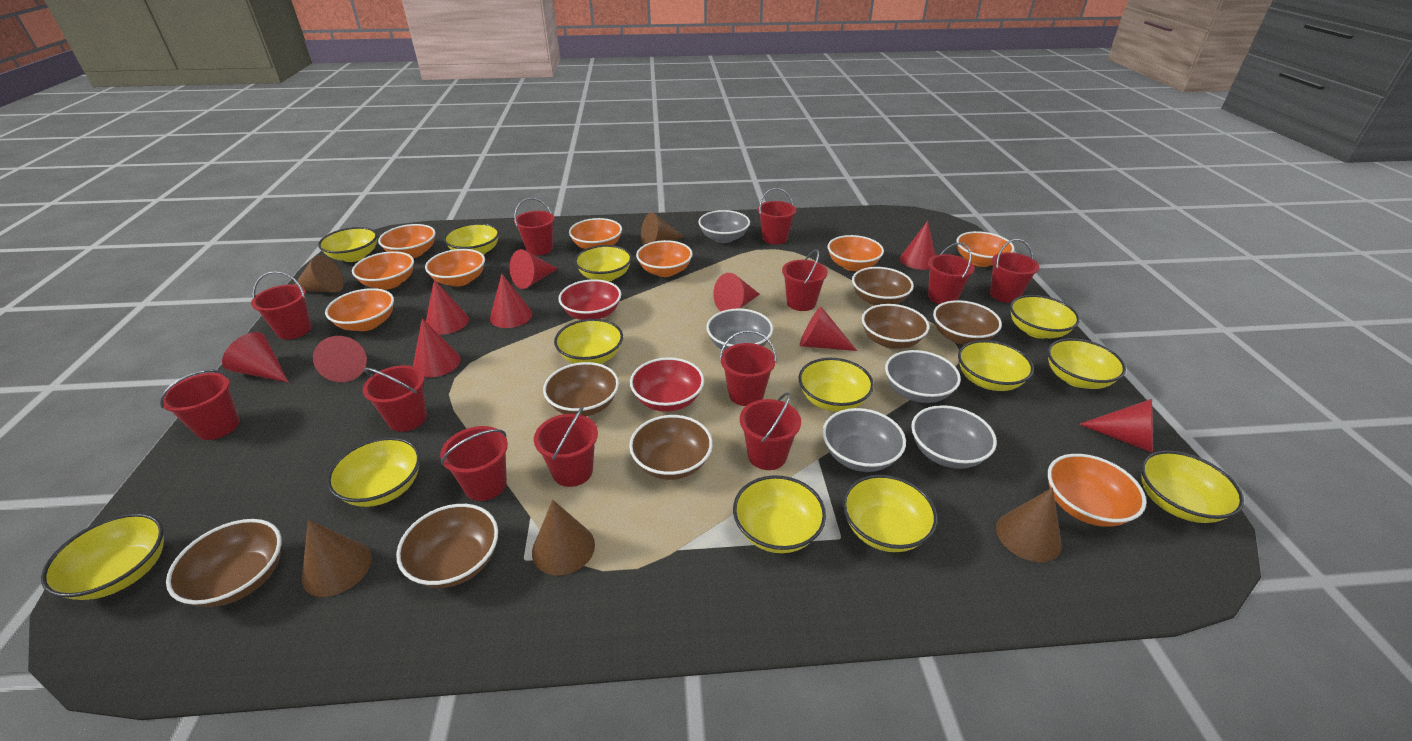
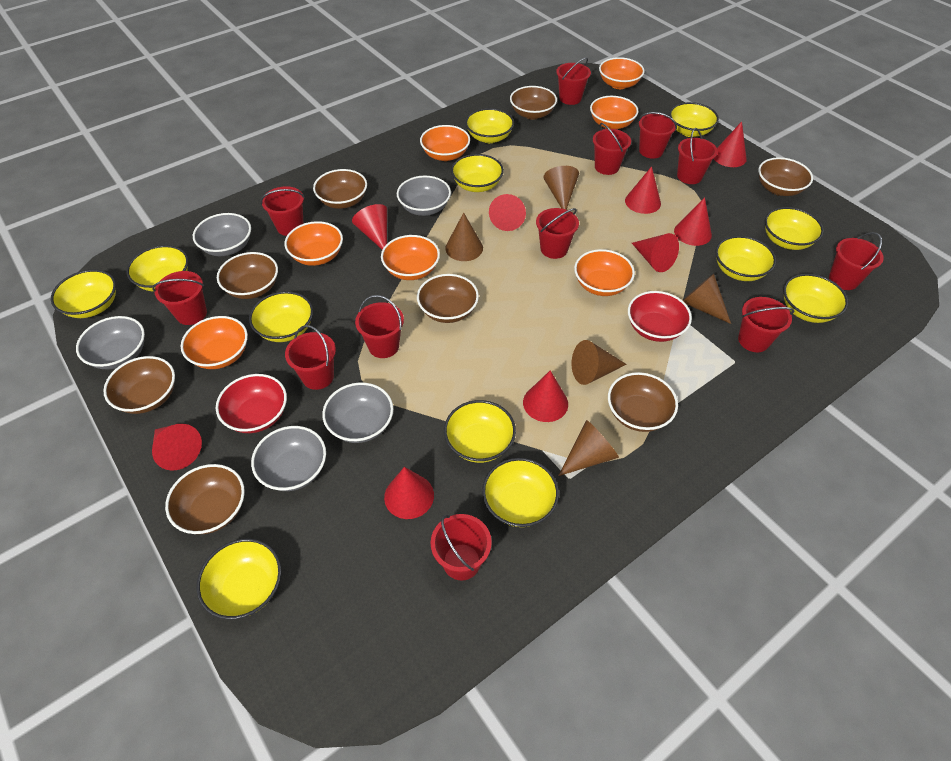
brown bowl: [166,519,281,607] [396,504,498,588] [543,362,619,416] [629,415,713,480] [852,267,914,306] [862,304,929,349] [933,300,1002,345] = 7 -> [103,356,175,414] [165,464,245,534] [217,252,278,299] [313,169,367,209] [417,274,479,323] [510,86,557,120] [608,372,678,432] [758,157,813,196] = 8
orange bowl: [325,288,394,331] [352,251,414,290] [378,224,436,258] [425,249,485,287] [569,218,622,249] [636,240,693,277] [828,235,884,271] [956,231,1015,267] [1048,454,1146,527] = 9 -> [181,316,248,369] [285,221,343,266] [381,235,440,280] [420,125,470,161] [574,249,635,296] [590,96,639,129] [599,57,645,89] = 7
red cone: [222,332,289,383] [313,336,367,382] [413,318,461,377] [426,279,469,335] [490,273,532,328] [510,249,558,289] [713,273,760,311] [800,307,857,351] [900,221,936,270] [1079,399,1153,453] = 10 -> [152,424,202,471] [352,204,387,250] [384,467,434,519] [489,194,526,231] [523,370,568,422] [625,166,661,214] [632,233,679,272] [674,197,712,246] [714,122,747,167] = 9
yellow bowl: [41,513,164,600] [318,227,377,262] [327,437,420,507] [444,223,499,255] [554,319,623,364] [574,245,632,282] [733,475,826,553] [799,358,874,412] [843,475,937,552] [958,340,1034,391] [1010,295,1080,339] [1047,338,1126,389] [1141,451,1244,523] = 13 -> [51,270,116,318] [126,245,189,292] [197,539,281,620] [249,291,313,342] [444,400,516,463] [451,154,504,192] [465,108,514,143] [482,458,559,527] [669,102,719,137] [715,236,776,281] [765,207,824,250] [783,274,848,323] = 12

